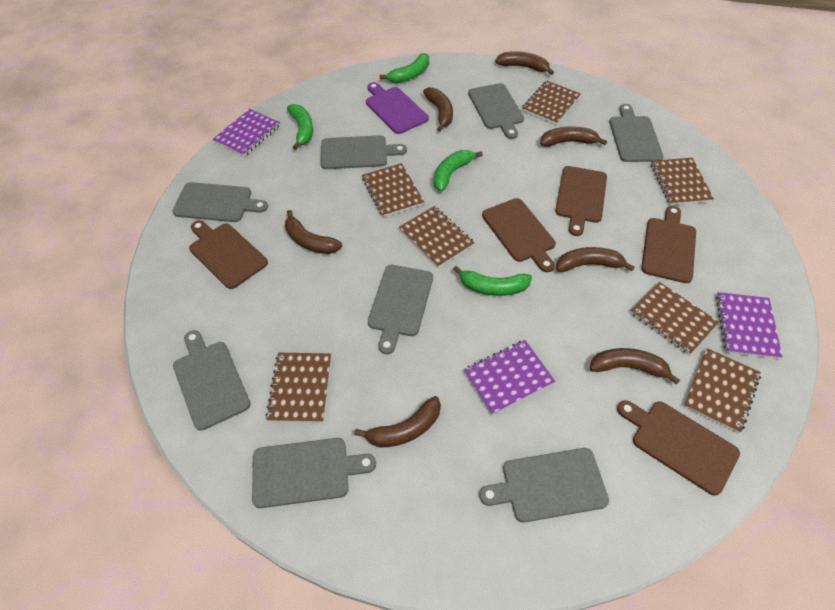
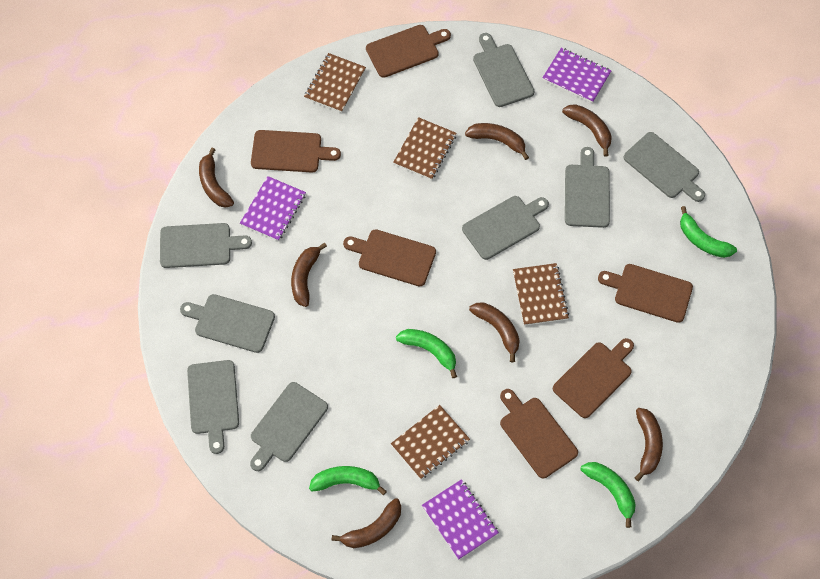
brown cutting board: [189,220,268,289] [482,198,556,272] [555,166,607,236] [617,400,740,496] [641,206,696,283] = 5 -> [251,130,341,172] [343,229,436,286] [366,25,451,78] [500,389,578,478] [553,338,634,418] [598,264,693,323] = 6
brown notebook: [266,353,331,423] [362,163,424,217] [399,206,475,268] [522,81,581,125] [630,282,719,355] [651,158,714,205] [684,348,761,433] = 7 -> [304,53,366,113] [391,405,470,479] [393,117,457,180] [513,263,569,326] = 4
purple cutting board: [366,82,429,134] = 1 -> none = 0

